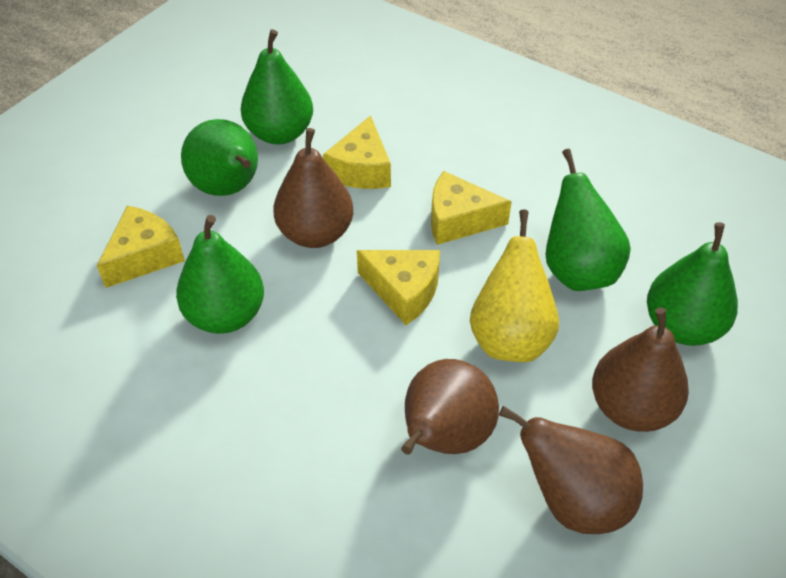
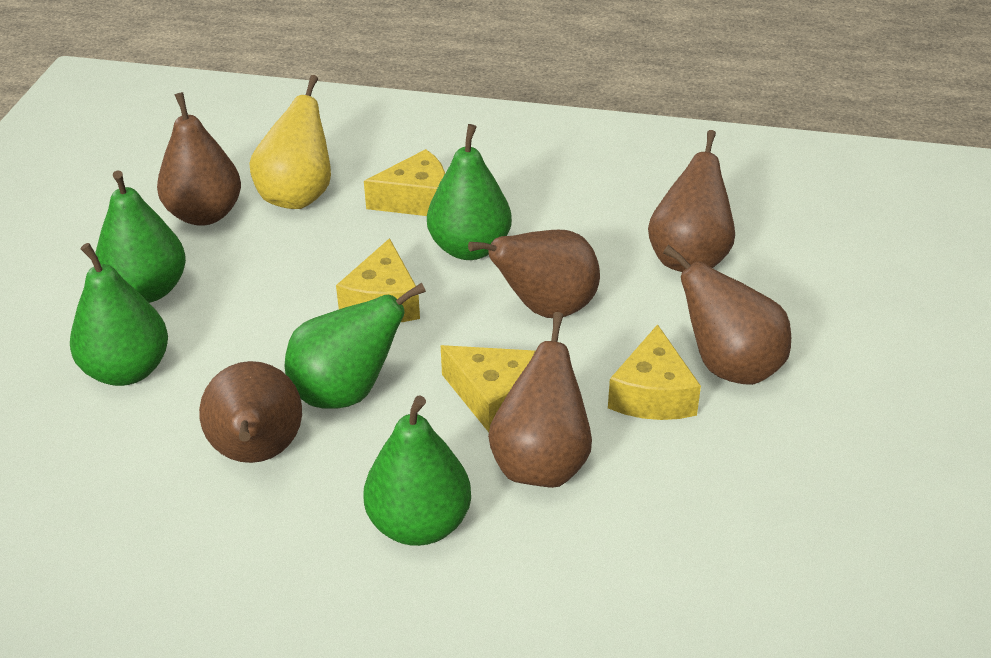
brown pear: [273,128,353,248] [401,359,499,455] [499,406,643,534] [592,307,689,432] = 4 -> [157,92,241,226] [199,361,302,463] [468,230,600,318] [488,312,592,488] [648,130,735,272] [663,245,791,385] = 6

